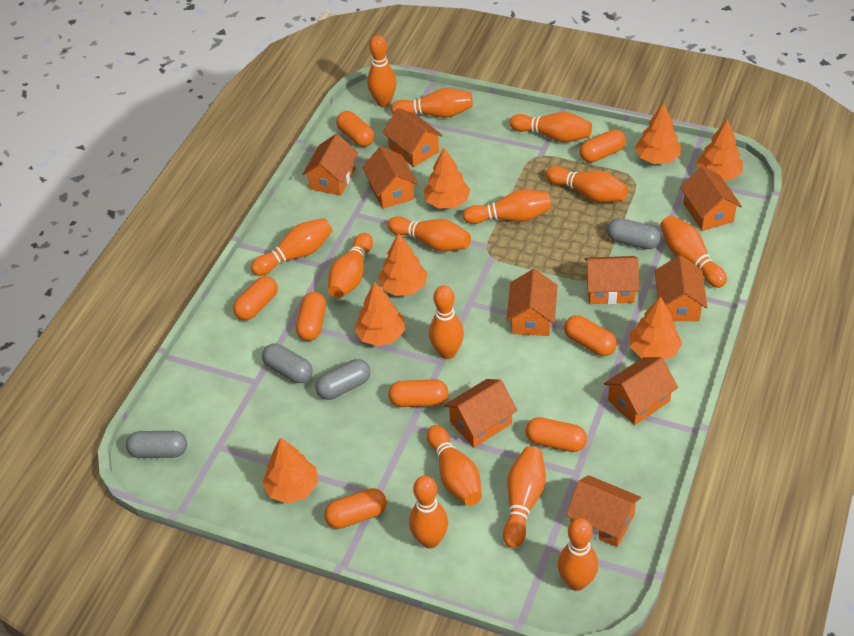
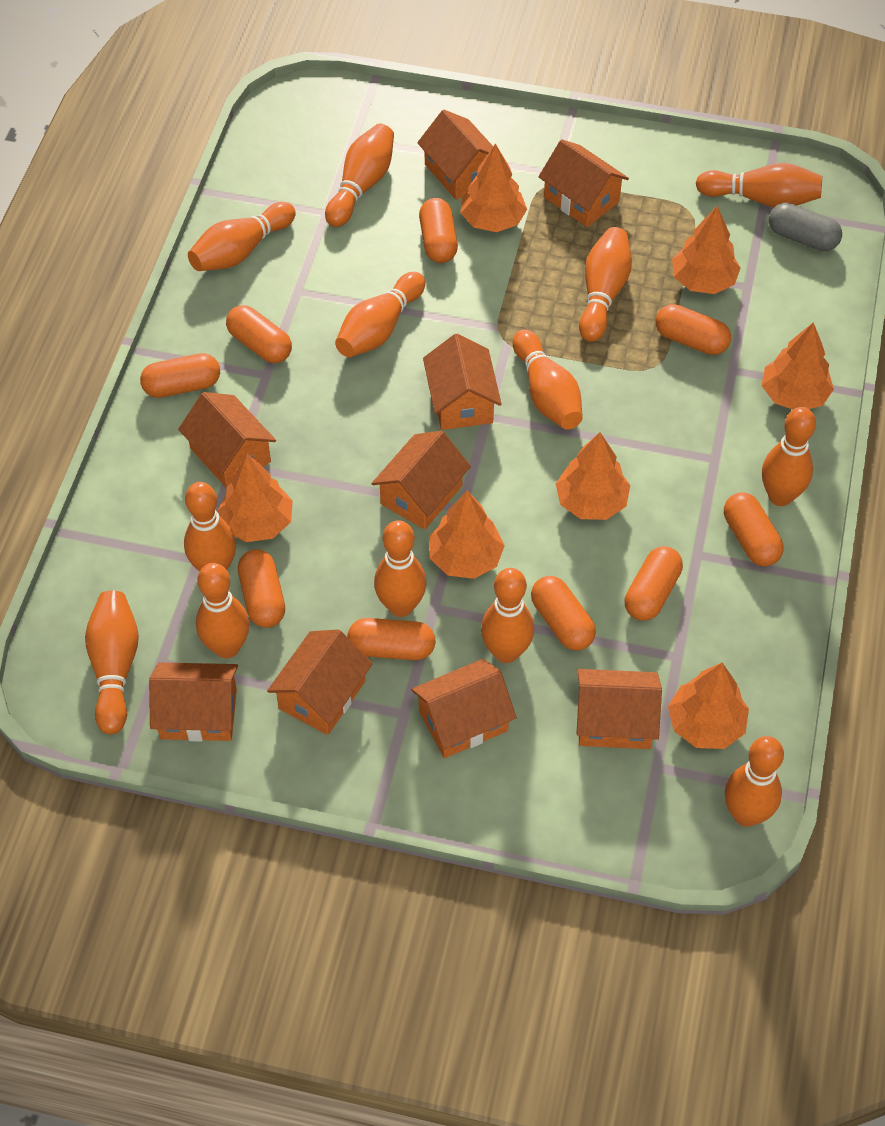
grey capsule: [126,431,187,458] [262,343,313,383] [316,359,370,400] [607,218,661,249] = 4 -> [769,202,842,251] = 1
orange bowling pin: [251,218,333,276] [328,233,373,298] [367,35,396,107] [387,216,471,252] [391,88,473,118] [409,476,448,549] [427,425,482,506] [429,285,464,359] [463,190,552,224] [503,446,546,548] [510,112,592,142] [546,166,628,203] [558,518,598,591] [660,215,727,288] = 14 -> [85,591,139,734] [184,482,236,571] [188,202,296,271] [196,563,249,658] [325,123,394,227] [335,272,425,357] [374,520,426,617] [481,568,534,663] [513,330,583,429] [579,227,632,342] [696,163,822,207] [725,736,784,827] [762,407,816,506] = 13
orange capsule: [233,276,278,321] [296,292,326,341] [324,488,387,529] [336,111,374,147] [388,379,449,407] [526,417,587,452] [564,315,617,356] [580,129,626,163] = 8 -> [140,353,220,398] [226,305,292,363] [238,549,285,628] [347,618,436,660] [419,198,458,263] [531,576,596,651] [624,546,683,621] [656,304,731,355] [724,492,783,567] = 9
orange house: [302,134,358,196] [362,146,418,209] [382,108,443,167] [444,379,517,447] [506,269,558,336] [566,475,641,547] [584,256,639,304] [604,357,678,425] [655,255,707,321] [680,166,742,231] = 10 -> [149,662,238,742] [178,392,276,488] [267,629,373,735] [372,431,471,530] [411,659,517,758] [417,110,493,200] [423,334,502,430] [538,139,629,227] [577,669,662,749] = 9

